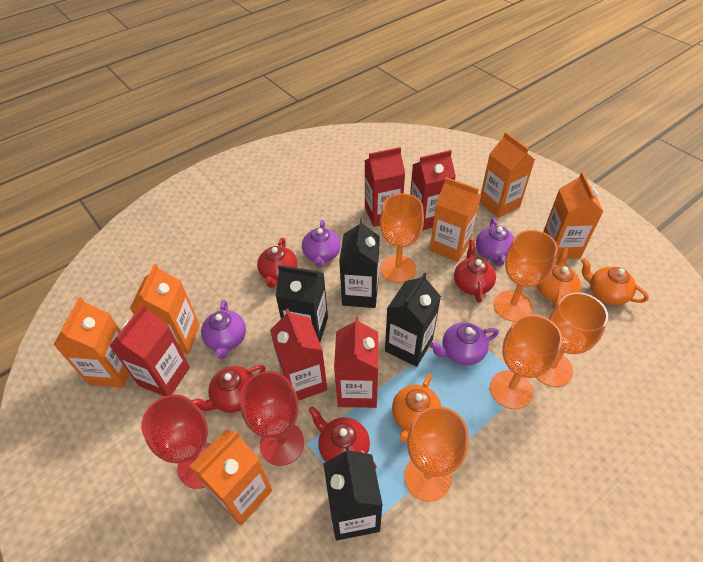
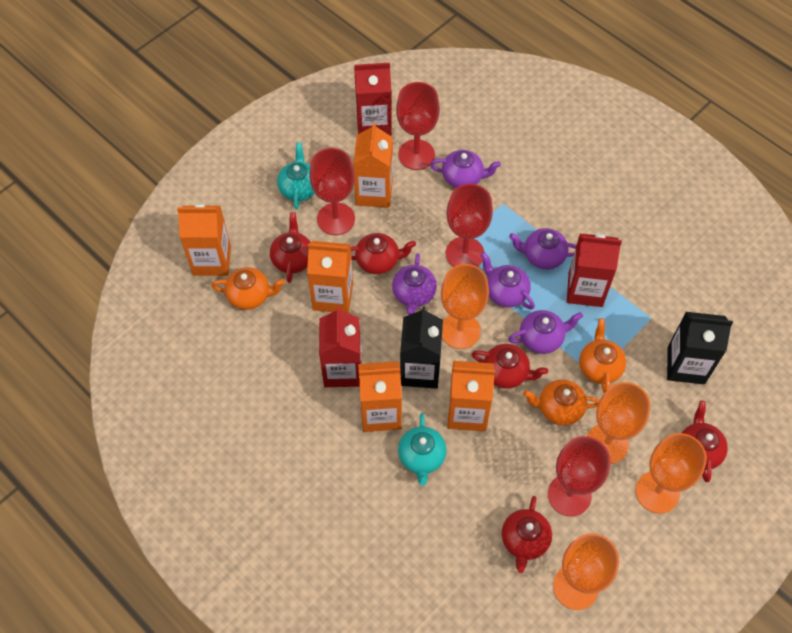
black carton: [275,265,328,342] [323,447,383,540] [339,219,380,308] [385,273,441,367] = 4 -> [400,307,443,389] [667,312,733,384] = 2
orange carton: [54,297,130,388] [130,264,200,354] [189,429,272,525] [430,177,481,262] [480,132,535,218] [543,172,604,259] = 6 -> [177,203,231,276] [307,241,353,313] [353,122,393,208] [358,361,402,432] [448,361,495,431] = 5
orange goblet: [380,193,424,283] [404,406,468,502] [490,314,562,409] [494,230,558,322] [536,292,608,387] = 5 -> [441,264,489,349] [553,533,619,610] [587,382,651,464] [636,433,707,514] = 4
purple teapot: [201,300,246,359] [302,220,341,268] [430,322,499,365] [476,218,515,266] = 4 -> [392,253,437,315] [430,150,501,188] [481,252,535,309] [508,310,583,354] [509,228,576,269] = 5
red carton: [109,304,190,396] [270,309,327,401] [334,317,378,408] [365,147,405,227] [410,150,456,230] = 5 -> [319,306,362,387] [354,63,392,136] [567,233,622,307] = 3
red goblet: [141,395,211,489] [240,371,304,466] = 2 -> [309,148,355,235] [396,82,440,170] [446,184,493,267] [548,436,610,516] = 4
red teapot: [191,365,265,413] [257,238,297,288] [309,406,377,469] [454,240,496,303] = 4 -> [270,212,311,283] [351,233,416,274] [472,344,548,389] [502,496,552,573] [682,401,728,482] = 5
turquoise teapot: none = 0 -> [277,143,315,209] [398,413,447,486] = 2

